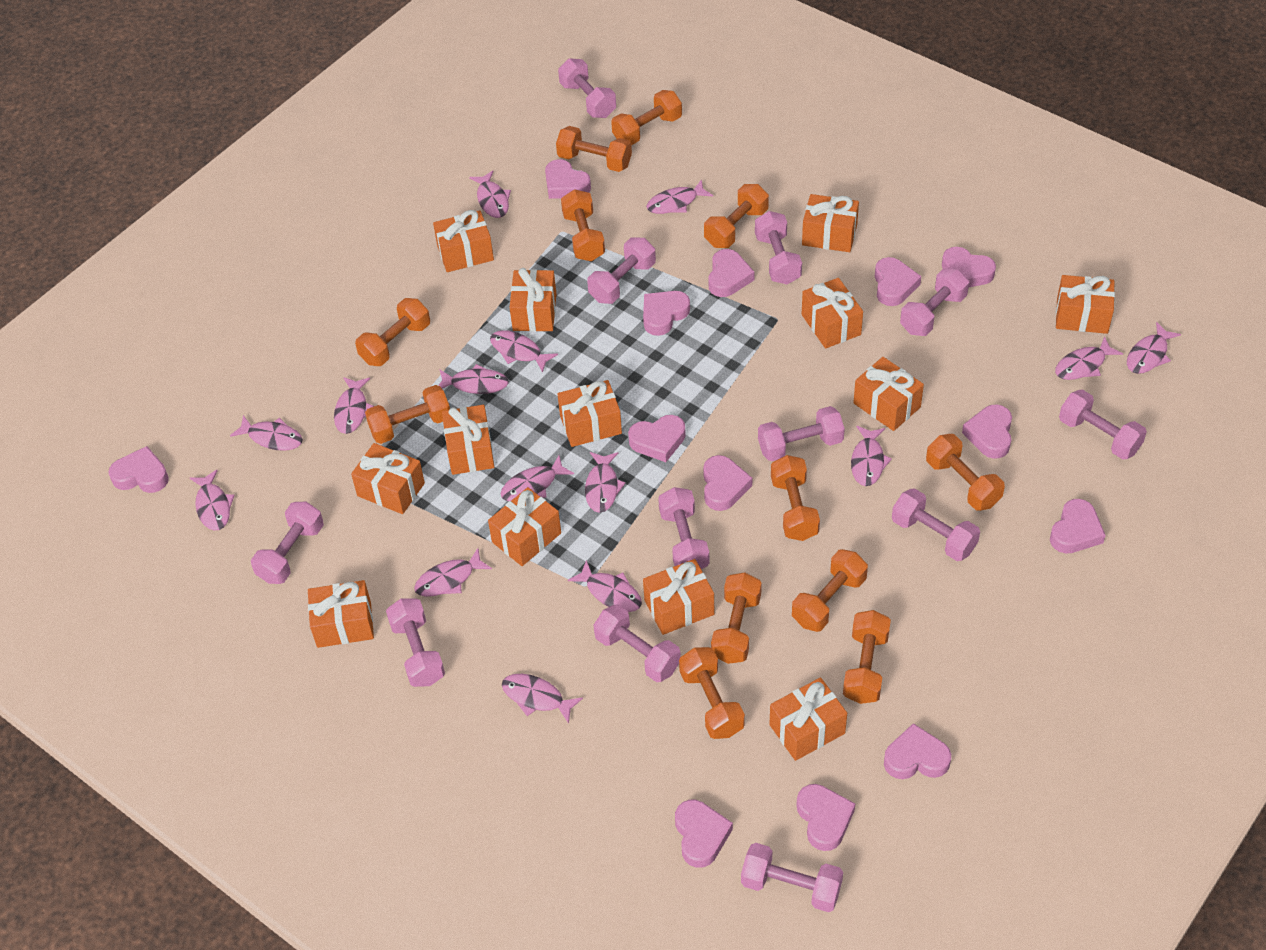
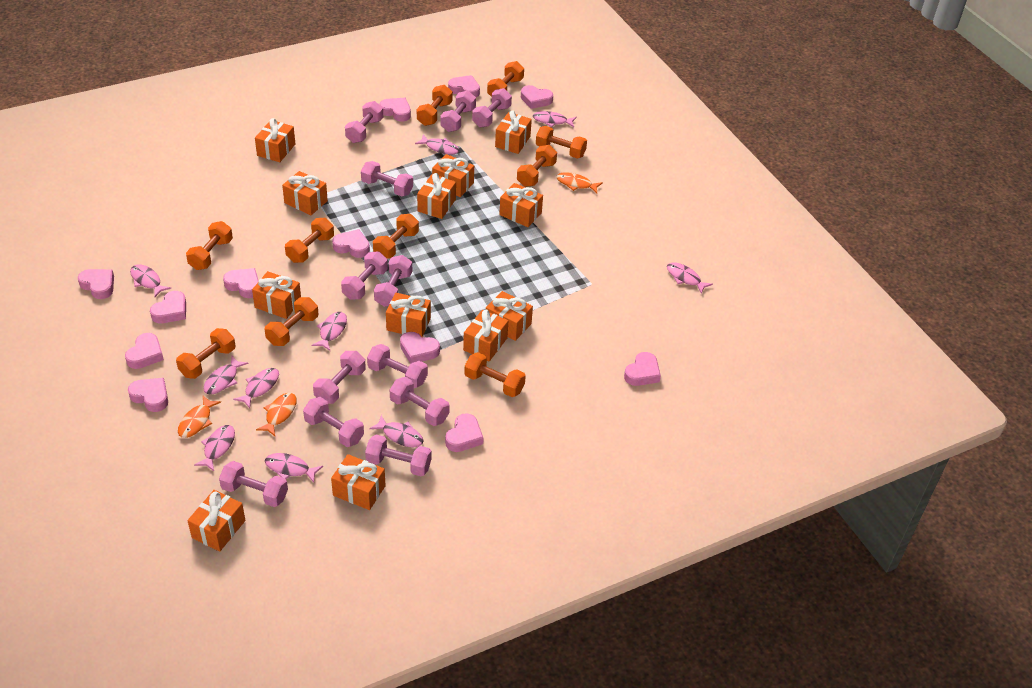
orange dumbbell: [355,298,430,366] [365,385,450,444] [556,126,632,172] [561,189,605,261] [611,90,682,145] [679,647,745,739] [704,184,769,248] [711,573,762,664] [771,455,820,541] [792,549,868,632] [843,610,891,704] [926,434,1005,511] = 12 -> [176,328,236,379] [186,221,233,270] [265,297,319,346] [285,218,334,263] [373,214,419,259] [417,85,453,126] [464,352,526,397] [487,61,524,97] [517,145,557,187] [536,126,587,158] = 10
orange fish: none = 0 -> [178,396,221,438] [256,393,297,436] [556,172,603,193] = 3
orange gift: [308,580,374,648] [351,443,425,514] [433,210,494,272] [442,405,494,475] [488,487,561,566] [509,268,556,332] [557,380,622,447] [643,559,714,635] [769,677,847,761] [802,194,859,252] [802,278,863,349] [853,357,924,431] [1056,275,1115,334] = 13 -> [187,490,245,552] [252,271,301,319] [255,118,295,162] [282,171,328,215] [331,454,385,510] [386,293,431,337] [417,173,456,219] [432,154,474,197] [463,310,508,361] [486,291,533,341] [495,110,532,154] [499,183,543,227] = 12
pink fish: [190,470,235,530] [230,415,303,451] [334,377,374,434] [414,548,492,597] [438,364,509,394] [469,171,511,218] [490,330,558,373] [501,455,574,501] [502,674,583,724] [568,560,642,612] [585,452,625,513] [646,179,713,214] [851,426,892,486] [1055,336,1123,380] [1127,322,1181,374] = 15 -> [130,265,171,297] [194,425,235,471] [203,356,249,395] [233,368,279,408] [265,453,323,483] [312,312,347,351] [369,415,424,447] [415,134,459,155] [533,111,577,127] [667,262,713,294] = 10
pink heart: [108,446,169,493] [545,159,591,199] [628,415,686,462] [643,291,690,336] [675,800,733,868] [703,455,752,511] [708,249,755,297] [797,784,855,851] [874,257,921,306] [884,723,951,779] [942,247,996,287] [962,404,1012,459] [1050,499,1106,554] = 13 -> [78,269,114,299] [125,333,164,369] [128,378,168,412] [150,291,186,323] [223,268,259,298] [332,229,370,258] [380,98,411,121] [400,332,440,364] [445,414,483,452] [448,75,480,97] [521,85,553,109] [624,352,661,386] = 12

